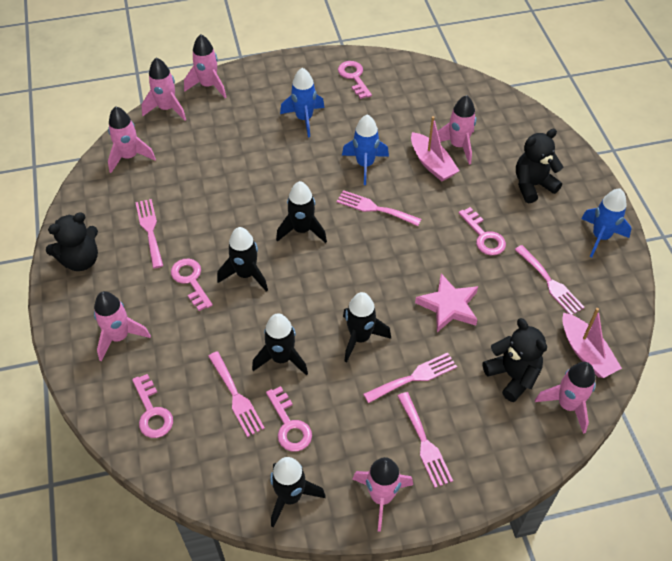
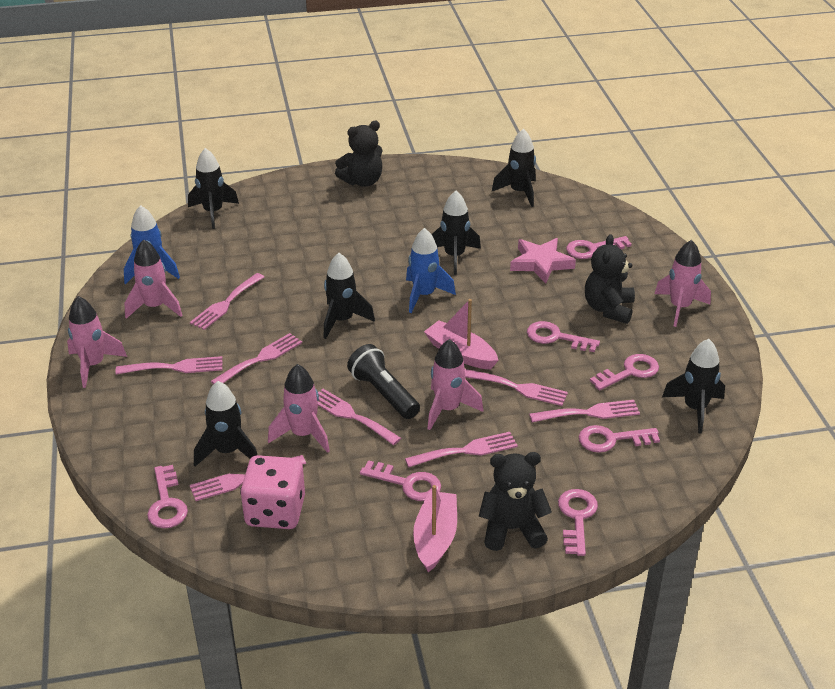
black flashlight: none = 0 -> [347,344,420,419] = 1
black rocket: [217,227,268,292] [252,313,308,376] [270,457,325,527] [276,181,327,243] [343,292,391,362] = 5 -> [188,148,239,229] [194,381,257,467] [323,253,375,339] [432,191,481,275] [492,129,536,207] [662,339,725,433] = 6
blue rocket: [280,68,325,137] [342,115,389,185] [581,188,632,258] = 3 -> [124,205,180,284] [406,228,456,313] = 2
pink dice: none = 0 -> [240,455,305,529] = 1
pink fork: [135,199,163,268] [208,351,265,437] [337,190,421,226] [363,353,457,403] [398,392,453,488] [515,245,585,315] = 6 -> [116,356,223,375] [190,273,264,330] [190,455,306,501] [211,333,302,385] [318,389,401,445] [405,432,518,468] [465,369,568,406] [529,400,640,422] = 8
pink key: [132,374,173,438] [171,259,213,311] [266,386,312,452] [338,61,372,99] [459,207,506,255] = 5 -> [147,465,188,528] [360,460,441,501] [527,321,600,352] [558,489,598,556] [566,236,632,259] [578,425,660,453] [590,354,659,390] = 7
pink rocket: [94,291,151,361] [108,106,156,173] [141,58,186,121] [184,34,226,98] [353,457,413,532] [438,95,476,164] [535,362,596,434] = 7 -> [67,296,127,388] [125,239,182,319] [268,364,330,453] [428,339,483,430] [654,240,711,327] = 5

